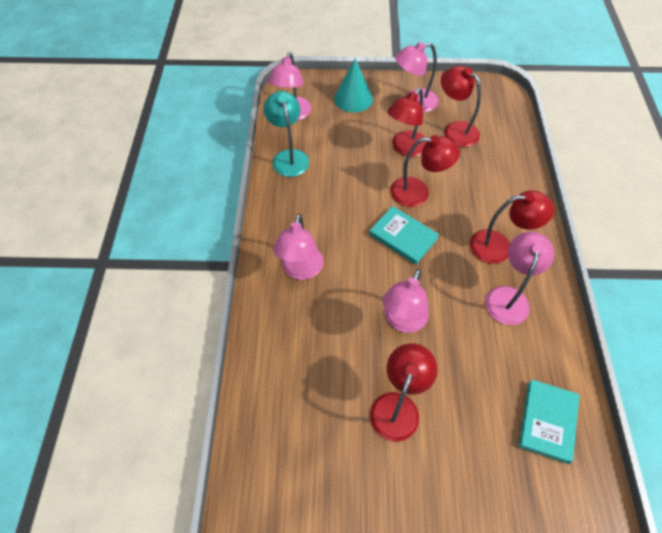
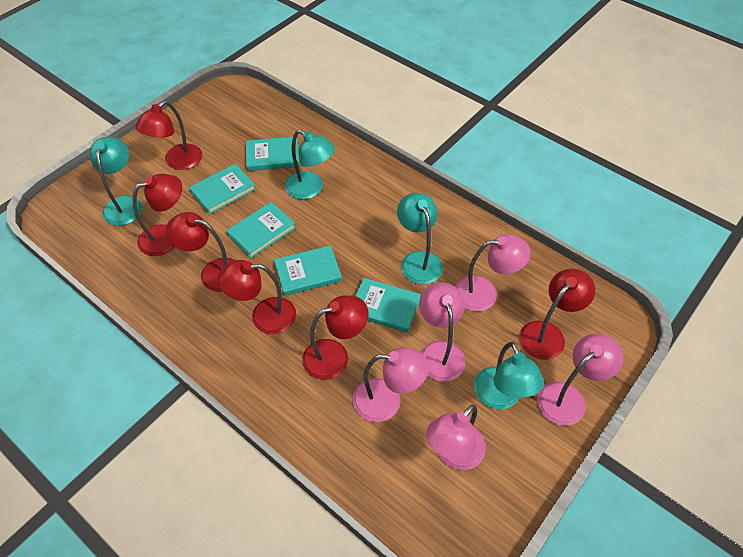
red lamp: [370,343,438,442] [388,88,427,157] [390,135,460,207] [441,66,481,147] [470,190,554,264] = 5 -> [132,174,182,256] [135,101,202,170] [166,212,236,292] [218,260,296,334] [302,295,369,380] [519,268,595,360] = 6
turquoise book: [369,206,439,265] [518,379,580,464] = 2 -> [189,164,256,214] [226,202,296,258] [246,137,300,171] [274,246,342,296] [356,278,421,333] = 5
turquoise cone: [334,59,373,113] = 1 -> none = 0
turquoise lamp: [263,91,309,177] = 1 -> [90,137,142,226] [285,130,335,199] [397,193,443,285] [474,342,544,409] = 4

